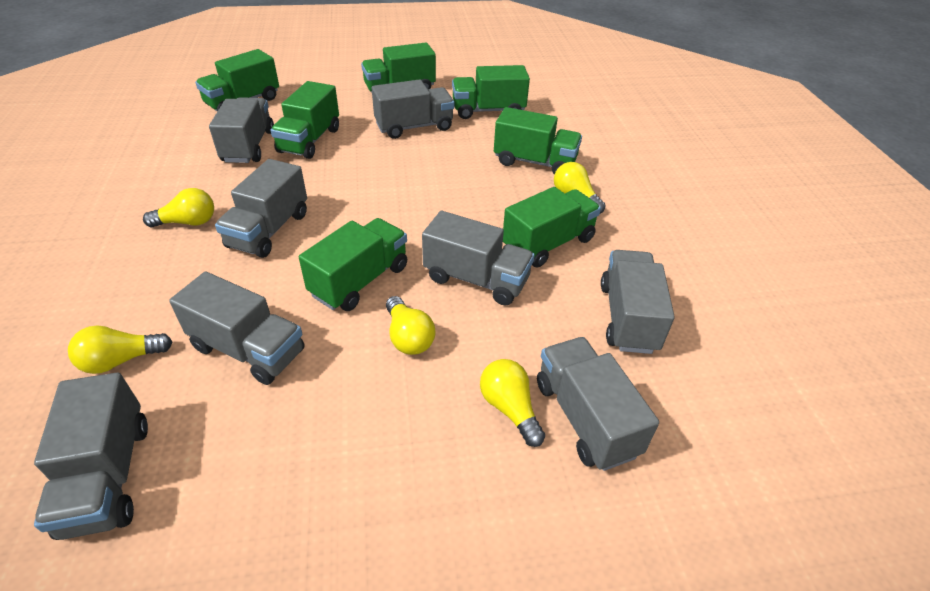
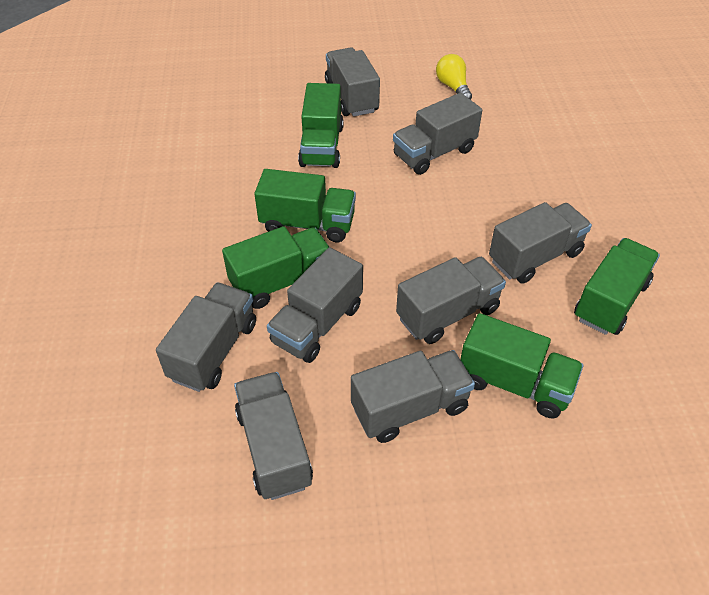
green truck: [195,49,279,111] [270,81,339,159] [299,218,407,311] [361,43,436,92] [452,65,530,119] [494,107,582,175] [503,187,601,268] = 7 -> [222,226,330,309] [254,169,356,242] [298,83,344,168] [460,313,583,418] [574,238,660,335] = 5
yellow light bulb: [68,326,172,374] [143,188,214,227] [386,296,435,355] [480,359,545,447] [554,162,606,214] = 5 -> [436,54,472,100] = 1

